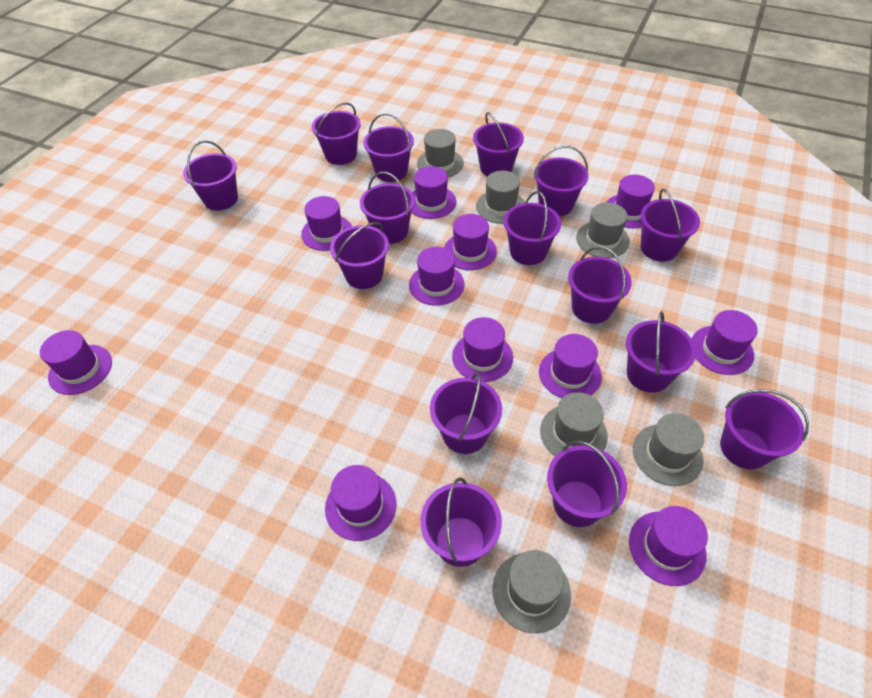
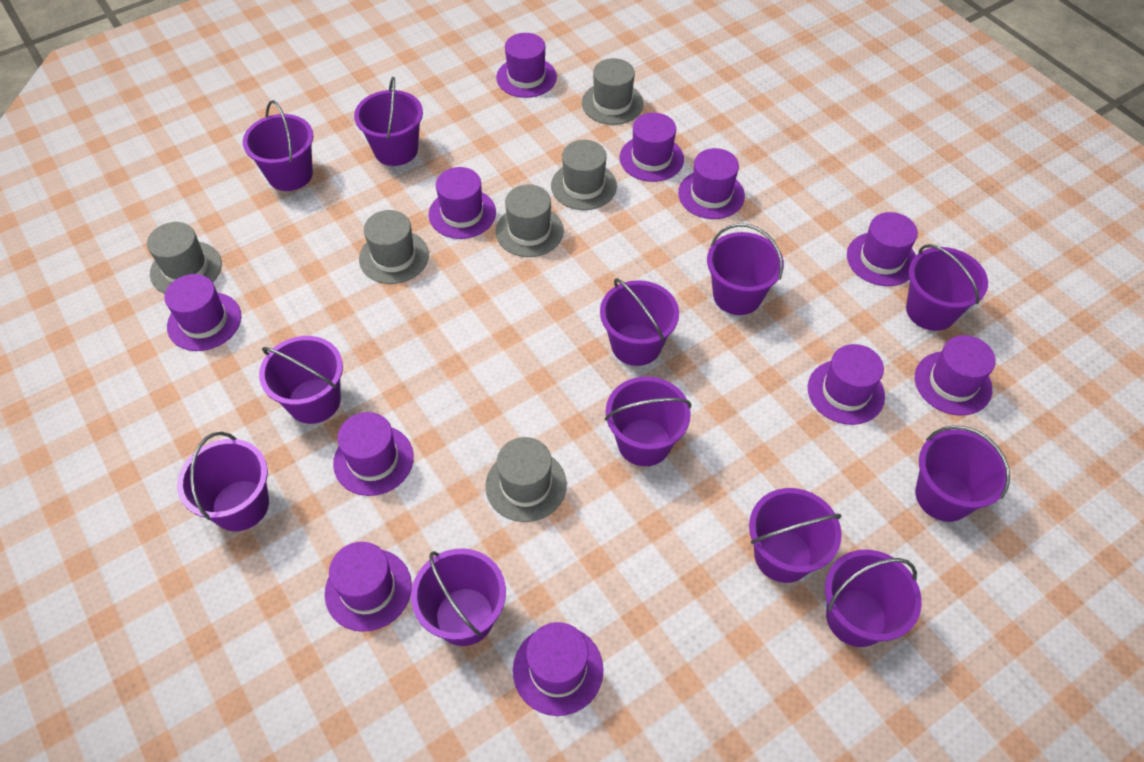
purple bucket: [183,140,238,211] [312,102,361,165] [330,222,389,289] [360,172,415,244] [363,113,414,182] [420,477,502,567] [430,372,502,454] [473,112,524,176] [503,191,561,265] [534,146,588,216] [547,441,627,527] [568,246,632,324] [626,311,696,393] [641,189,700,262] [720,389,809,470] = 15 -> [177,432,269,531] [243,100,314,191] [259,336,343,424] [354,77,423,166] [411,549,506,646] [600,278,679,366] [605,376,691,466] [707,223,784,315] [749,488,842,583] [825,550,922,647] [906,244,988,331] [915,425,1010,522] = 12

